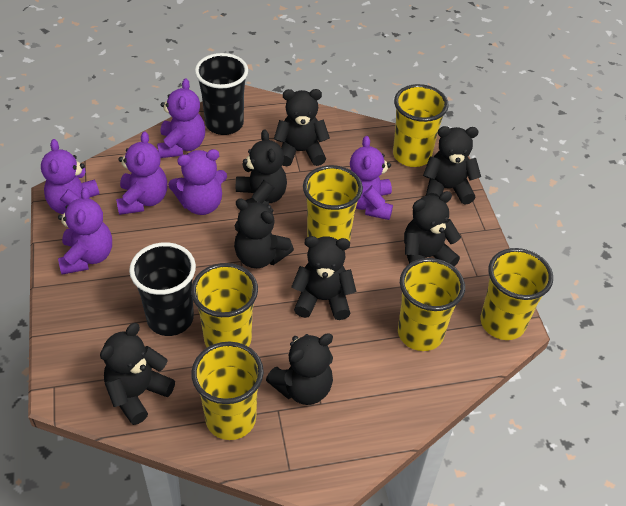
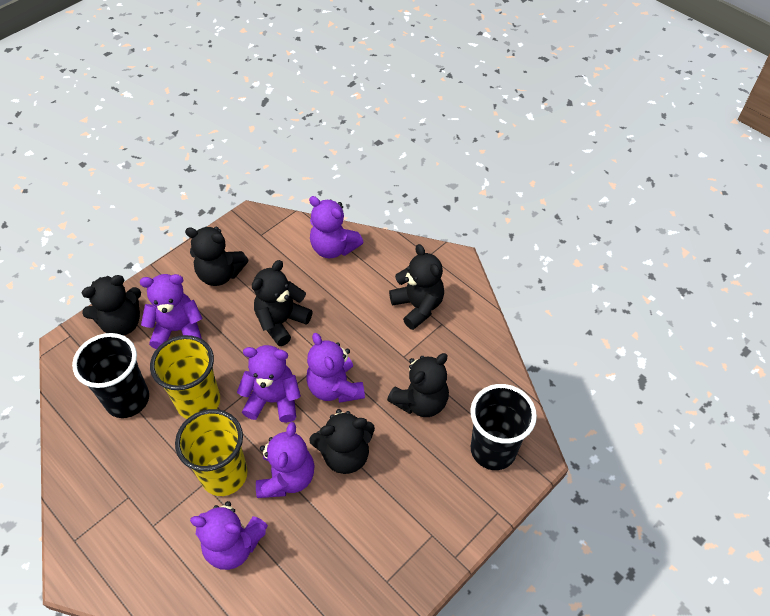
black teddy bear: [100,323,175,425] [234,198,294,268] [236,129,287,206] [266,333,333,405] [274,89,330,166] [291,236,356,320] [404,191,461,267] [423,126,481,205] = 8 -> [82,275,141,336] [185,227,249,286] [252,260,313,346] [309,409,375,474] [387,353,449,417] [389,244,444,330] = 6
yellow cup: [191,263,258,347] [191,342,264,440] [303,165,363,242] [393,84,449,167] [398,258,465,351] [481,248,553,340] = 6 -> [150,335,220,419] [175,409,248,496] = 2

